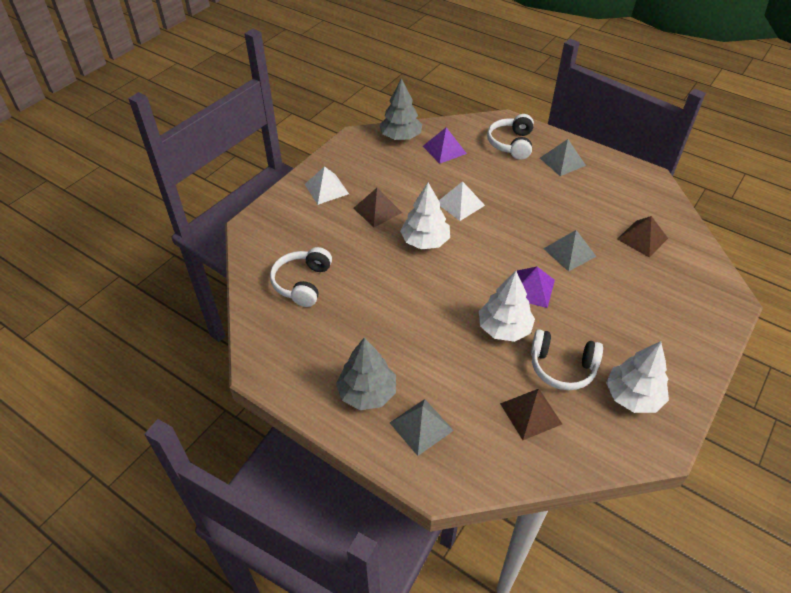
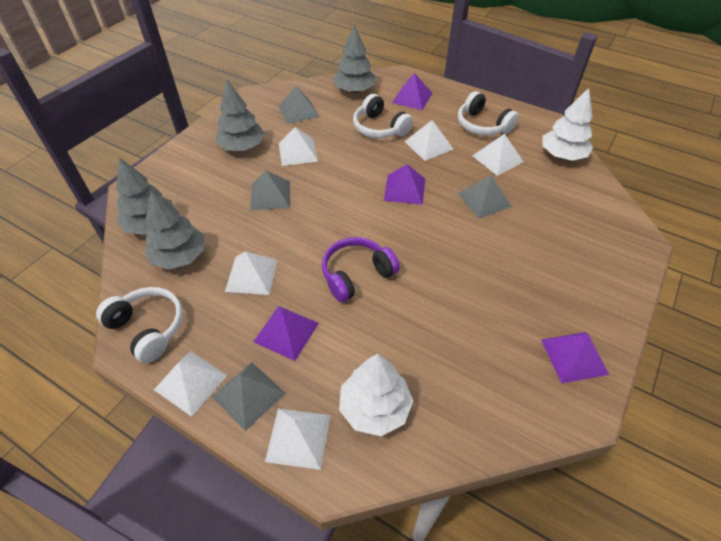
brown pyramid: [354,188,402,227] [500,389,562,440] [617,216,668,257] = 3 -> none = 0
grey pyramid: [390,399,454,456] [540,139,586,176] [543,230,597,272] = 3 -> [212,362,286,431] [250,171,290,211] [278,86,320,124] [458,175,512,219] = 4
grey tree: [336,338,396,410] [379,78,422,140] = 2 -> [116,157,173,235] [144,191,204,270] [216,80,265,151] [333,25,376,93] = 4
purple headphones: none = 0 -> [322,237,400,302] = 1
purple pyramid: [423,127,467,164] [517,266,555,308] = 2 -> [253,306,319,361] [384,164,425,205] [392,73,432,110] [541,332,609,383] = 4
white pyramid: [304,166,349,205] [439,181,485,221] = 2 -> [154,351,228,417] [225,251,278,295] [265,408,331,470] [279,127,318,166] [404,120,453,161] [473,134,523,176] = 6
white tree: [400,183,450,250] [479,271,535,342] [606,341,669,413] = 3 -> [339,353,413,436] [542,88,593,161] = 2

